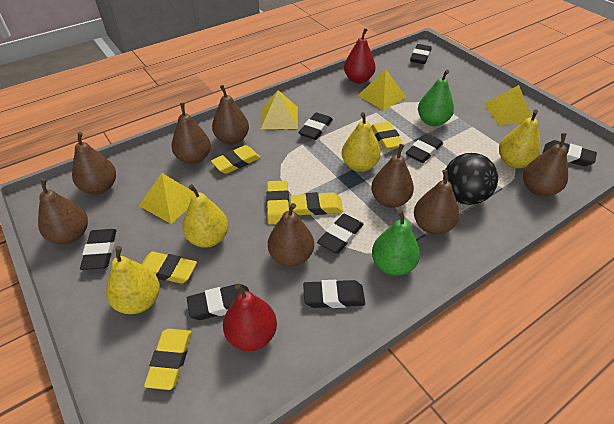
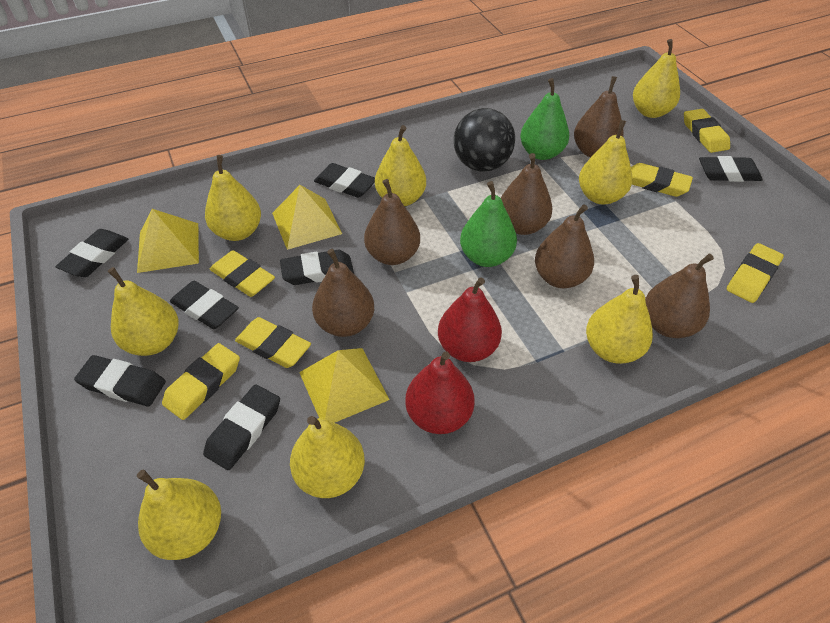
black eraser: [80,229,117,270] [187,284,249,320] [298,112,333,140] [303,280,365,308] [317,214,364,254] [406,134,443,163] [410,44,432,64] [543,140,597,166] = 8 -> [55,229,128,277] [74,355,166,406] [170,281,239,329] [203,384,280,470] [280,250,354,285] [314,163,375,198] [699,156,762,182] = 7
brown pear: [38,179,88,244] [72,132,116,194] [171,103,211,164] [212,85,249,145] [268,203,314,267] [371,144,414,208] [414,169,459,235] [523,133,568,196] = 8 -> [312,249,374,337] [364,179,420,265] [501,153,553,235] [535,204,594,288] [574,76,624,157] [645,254,714,338] = 6
yellow pear: [106,246,160,314] [182,184,228,248] [342,112,381,172] [499,109,541,168] = 4 -> [108,267,179,356] [137,470,221,560] [205,155,261,241] [290,416,365,498] [375,125,426,206] [579,120,632,204] [586,275,653,364] [633,39,680,118] = 8
yellow pyramid: [139,173,195,224] [260,90,298,129] [358,69,406,111] [484,85,532,125] = 4 -> [137,209,199,273] [272,185,342,250] [299,348,390,423] = 3

